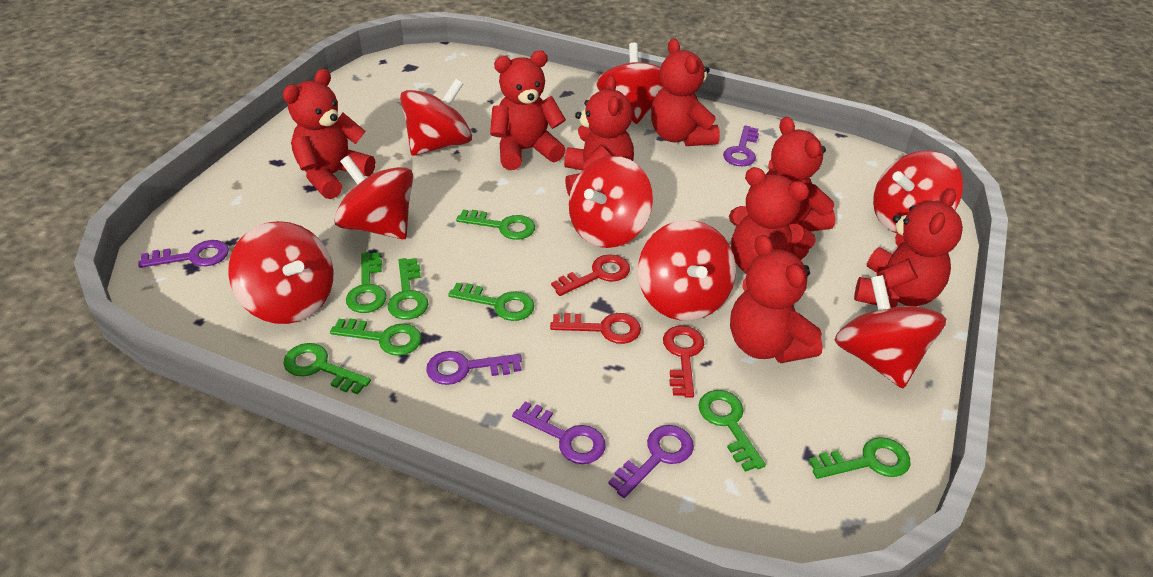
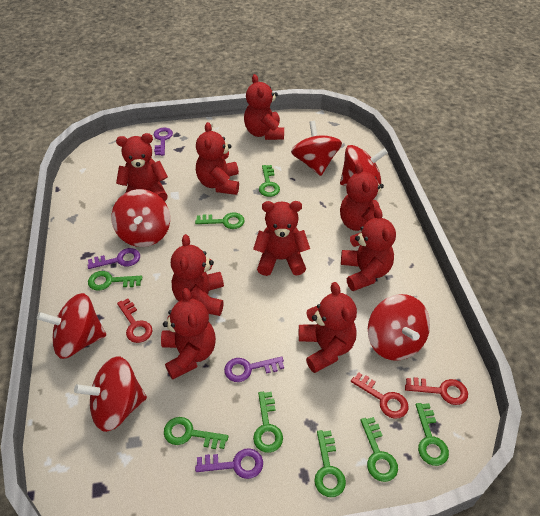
purple key: [138,240,229,268] [426,351,522,385] [512,401,606,464] [608,425,694,498] [723,126,759,166] = 5 -> [87,248,140,269] [154,128,173,156] [195,448,263,479] [224,356,284,382] = 4
red spinning top: [228,221,333,324] [334,155,413,239] [400,79,472,156] [569,156,653,248] [596,43,663,124] [638,220,736,321] [835,275,946,388] [873,150,963,233] = 8 -> [37,293,106,359] [74,356,147,432] [111,189,170,247] [291,121,342,176] [340,145,388,186] [368,294,430,361] = 6
red teddy bear: [283,69,375,199] [490,51,566,170] [564,75,634,197] [651,39,720,146] [729,167,816,274] [730,235,823,363] [765,117,835,232] [854,188,963,308] = 8 -> [116,133,168,202] [161,288,216,380] [171,234,224,316] [196,122,239,195] [244,74,284,140] [253,201,310,276] [299,282,357,373] [340,163,384,231] [341,207,396,291] = 9

